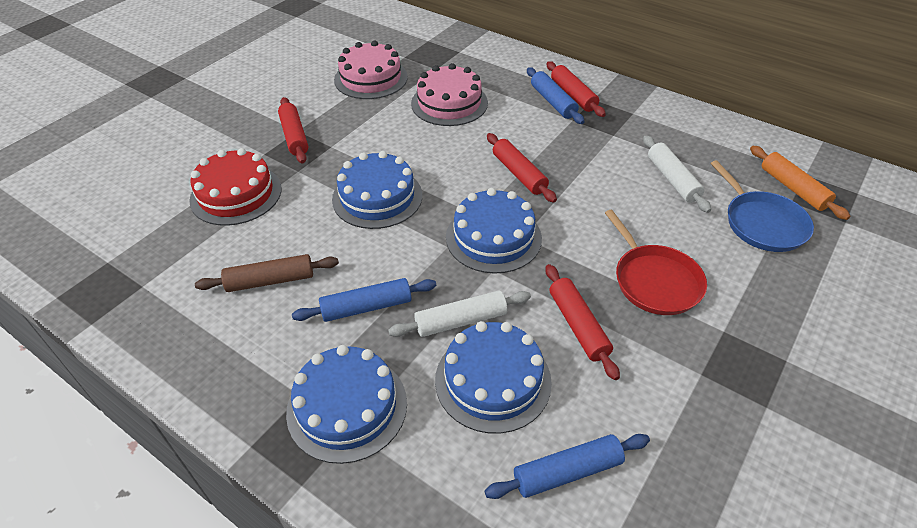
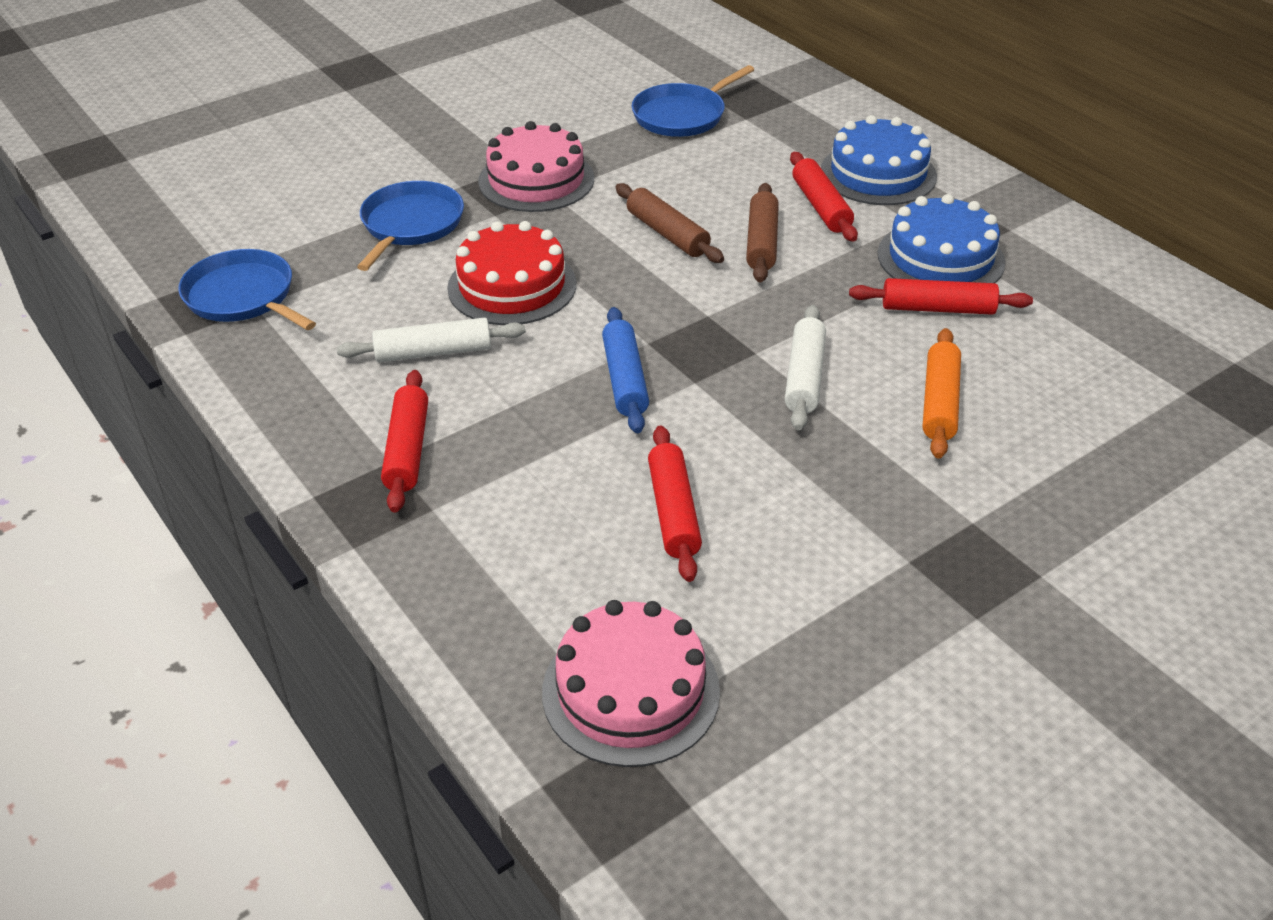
blue cake: [286,345,407,464] [332,151,422,229] [435,321,552,434] [446,188,542,274] = 4 -> [821,115,937,205] [878,194,1006,283] = 2
blue pan: [711,160,814,252] = 1 -> [178,249,316,330] [357,181,464,271] [632,65,754,137] = 3
blue rolling pin: [292,278,436,322] [485,434,650,499] [527,67,585,124] = 3 -> [602,307,649,433] = 1
brown rolling pin: [195,254,339,292] = 1 -> [615,183,724,263] [746,183,779,282] = 2
red pan: [605,210,707,315] = 1 -> none = 0

